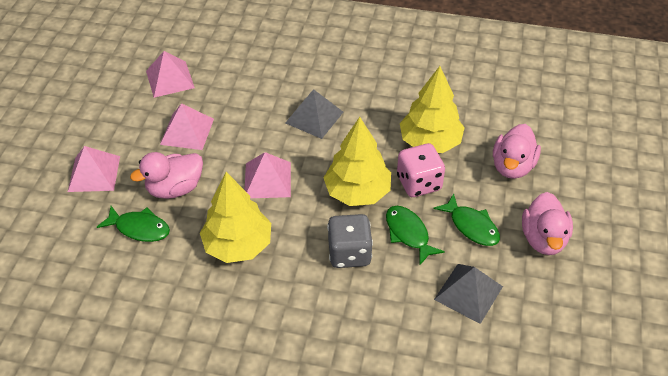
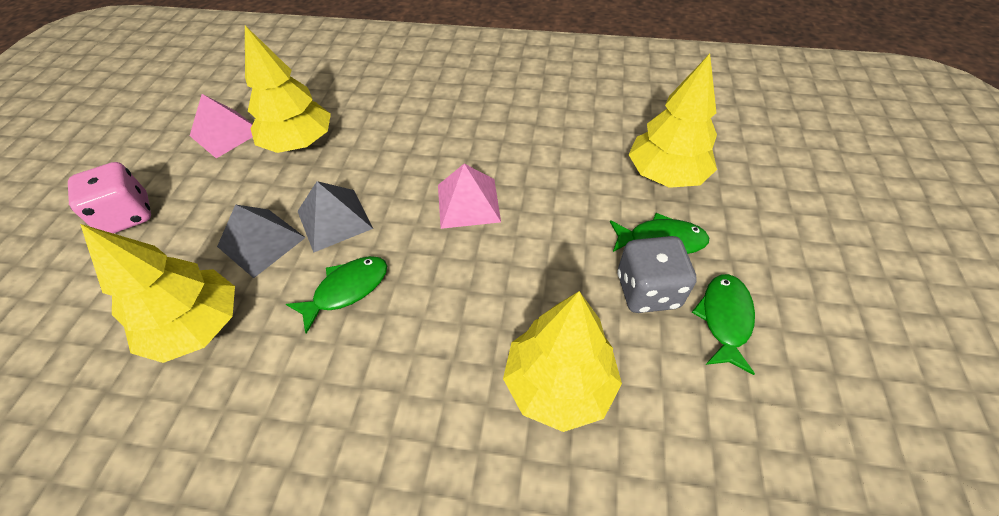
pink duck: [130,152,203,199] [493,124,541,179] [522,192,573,255] = 3 -> none = 0
pink pyramid: [68,146,120,192] [146,51,195,98] [160,103,214,150] [245,152,291,198] = 4 -> [190,94,253,158] [438,164,501,229] = 2
yellow tree: [200,172,271,263] [323,117,391,206] [400,66,465,153] = 3 -> [80,224,235,363] [245,26,331,153] [503,291,622,432] [628,54,717,188] = 4

